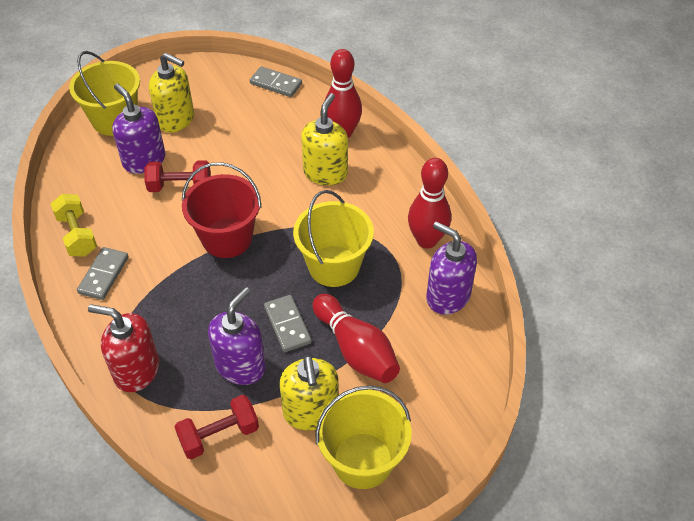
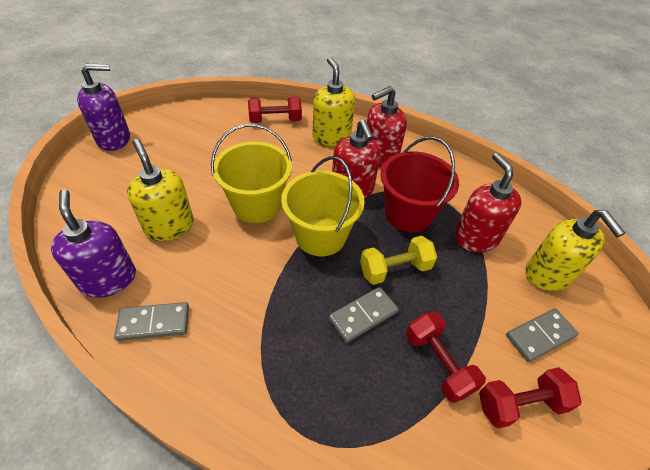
purple soap dispenser: [112,83,166,174] [208,287,266,385] [426,221,477,315] = 3 -> [51,189,136,298] [77,64,130,151] = 2
red bowling pin: [313,294,400,383] [325,49,362,138] [408,158,451,249] = 3 -> none = 0
red dumbbell: [144,160,211,192] [175,395,259,459] = 2 -> [248,97,302,123] [406,312,486,403] [479,367,582,429] = 3
red soap dispenser: [88,304,159,392] = 1 -> [332,119,381,199] [367,86,407,168] [454,153,522,252] = 3
yellow bucket: [69,51,140,136] [293,190,374,287] [316,385,412,489] = 3 -> [211,124,292,223] [281,156,365,256] = 2

